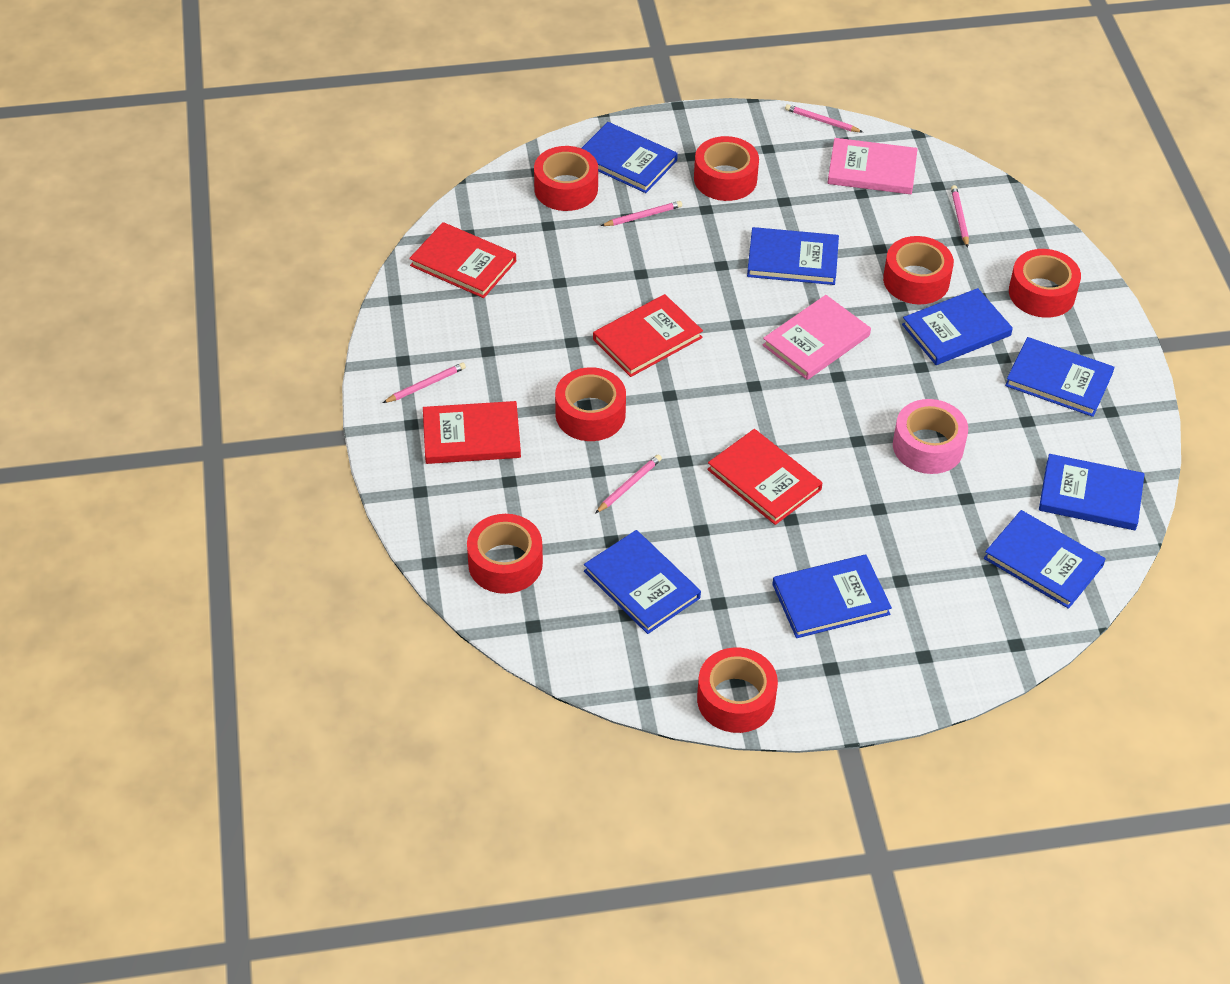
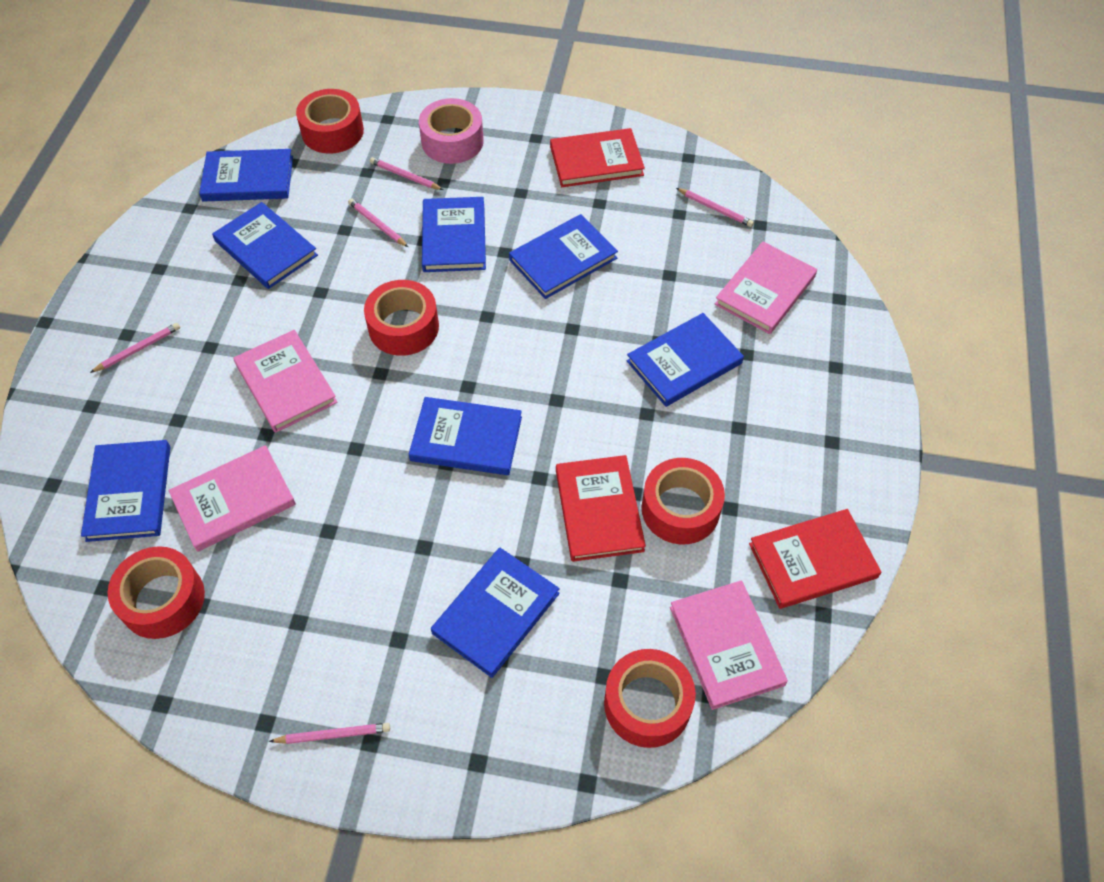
pink book: [763,295,871,380] [828,138,918,194] = 2 -> [169,445,296,552] [233,330,338,433] [670,580,788,710] [715,241,817,334] = 4
red book: [409,222,516,298] [423,401,521,464] [593,294,703,377] [707,429,822,525] = 4 -> [550,128,645,187] [556,455,646,562] [749,509,881,609] = 3
red tape: [467,514,543,594] [534,146,598,211] [555,367,626,441] [694,136,759,201] [697,647,778,733] [883,236,954,304] [1009,249,1081,318] = 7 -> [108,546,205,639] [296,89,364,154] [364,280,439,356] [604,649,696,748] [641,458,725,544] = 5

